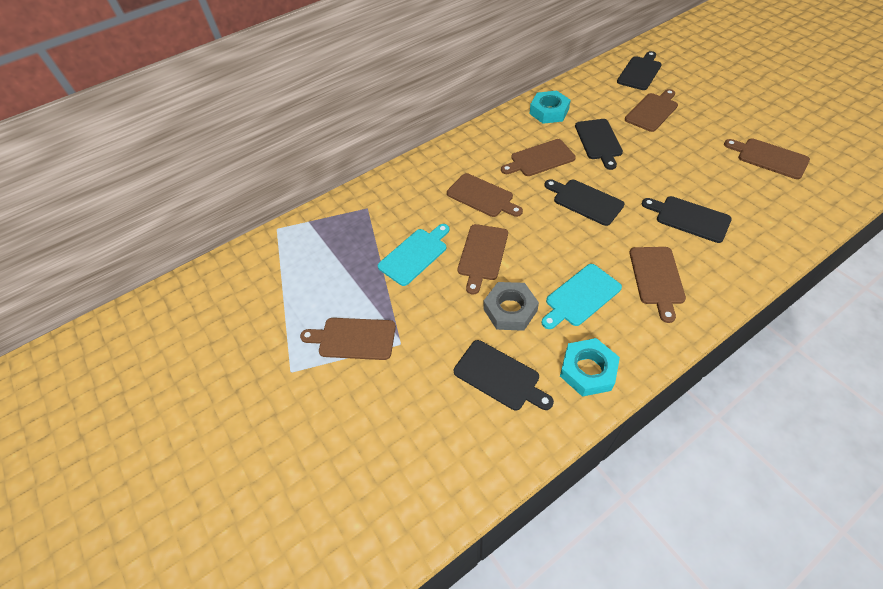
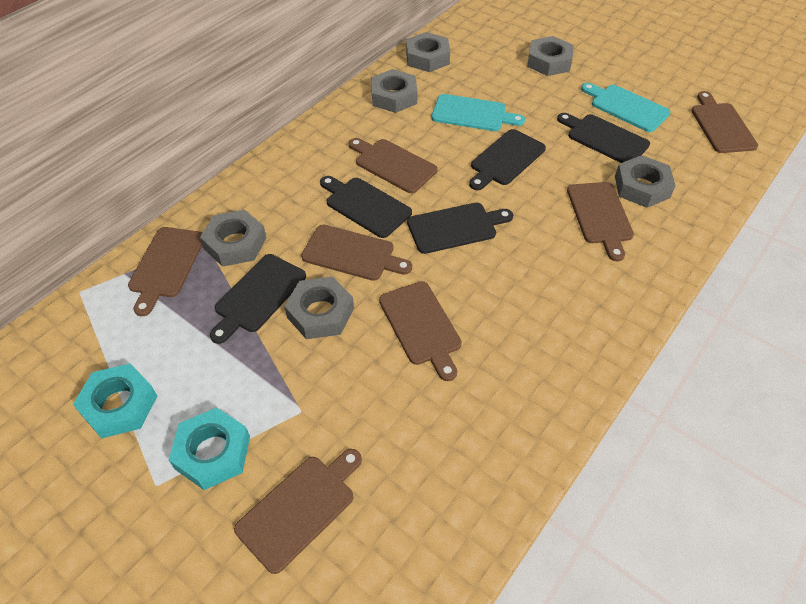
grey nut: [483,282,539,331] = 1 -> [200,210,266,267] [284,277,354,339] [371,69,418,113] [406,32,450,72] [527,36,574,76] [615,155,676,208] = 6

